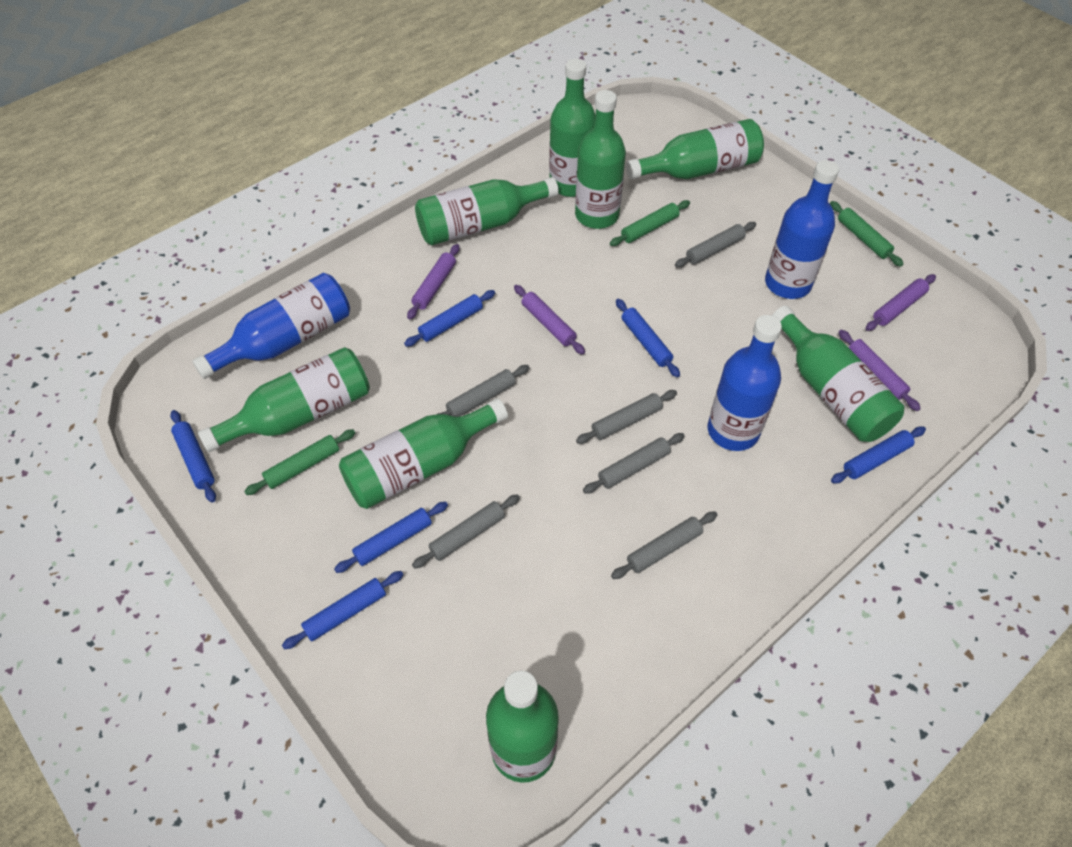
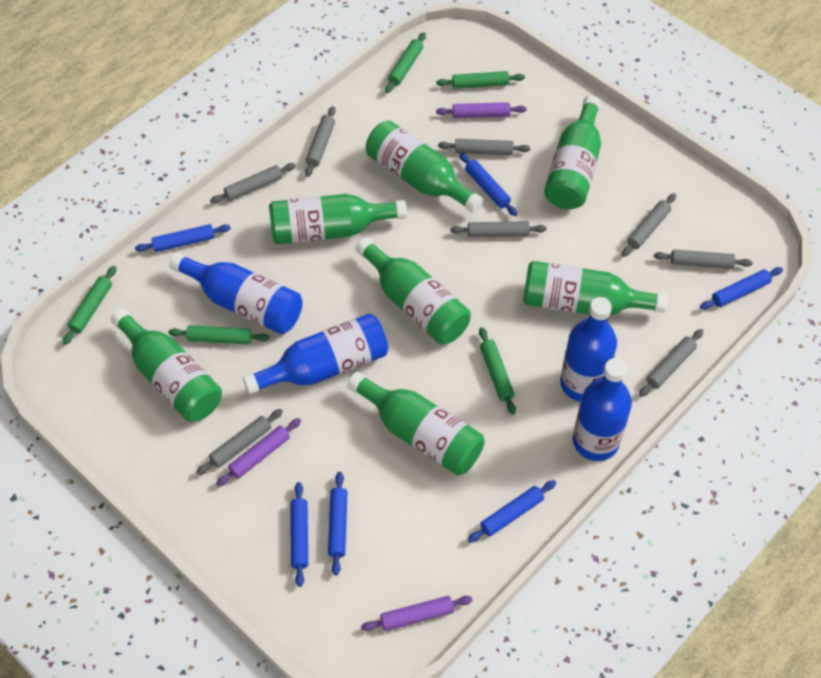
blue bottle: [192,273,350,379] [708,315,782,451] [765,160,839,299] = 3 -> [169,252,303,334] [243,314,388,395] [560,297,617,402] [573,358,632,461] = 4
green bottle: [198,347,370,452] [339,398,508,509] [415,177,559,245] [486,671,559,783] [549,59,596,197] [575,90,626,229] [626,119,764,179] [772,305,904,442] = 8 -> [111,308,222,422] [269,194,407,244] [347,372,485,475] [355,237,470,344] [366,121,483,213] [523,261,668,315] [544,96,601,209] = 7
green rolling pin: [244,429,355,495] [610,200,690,246] [830,201,903,267] = 3 -> [63,266,116,345] [168,325,270,345] [385,32,426,93] [436,71,525,89] [479,327,516,415] = 5
grey rolling pin: [412,494,520,569] [438,365,529,417] [576,390,677,444] [583,433,685,494] [611,511,717,579] [675,222,756,267] = 6 -> [196,409,283,475] [210,163,296,204] [305,106,336,177] [438,139,530,155] [450,221,547,237] [622,193,676,257] [639,329,703,397] [654,249,753,269] = 8
purple rolling pin: [407,244,460,320] [514,285,585,355] [839,330,921,411] [866,274,936,331] = 4 -> [216,418,301,487] [361,596,472,631] [436,102,527,118] = 3

